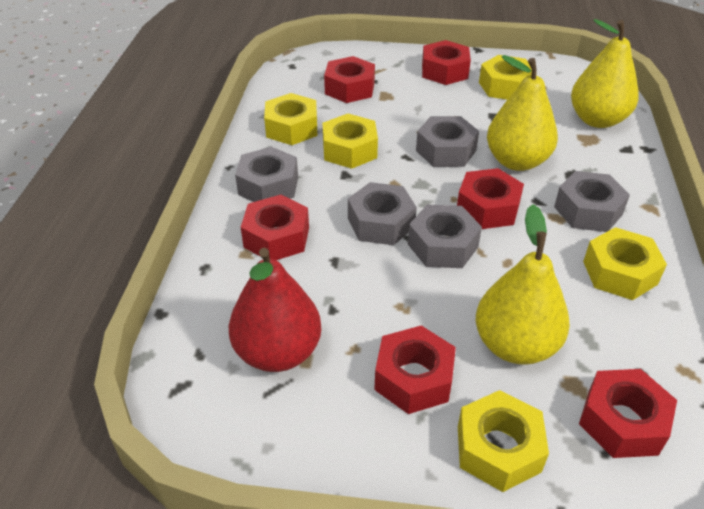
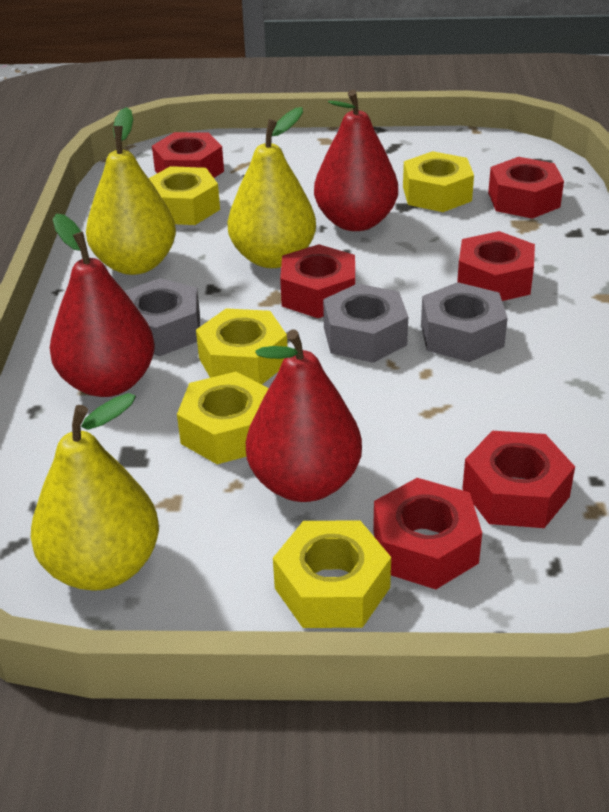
grey nut: [235,147,298,202] [348,182,417,245] [408,205,482,268] [416,116,479,167] [554,171,630,232] = 5 -> [124,278,200,356] [323,284,408,363] [421,282,508,362] = 3
red pear: [229,248,322,372] = 1 -> [50,214,155,397] [246,329,362,502] [314,90,398,231] = 3

